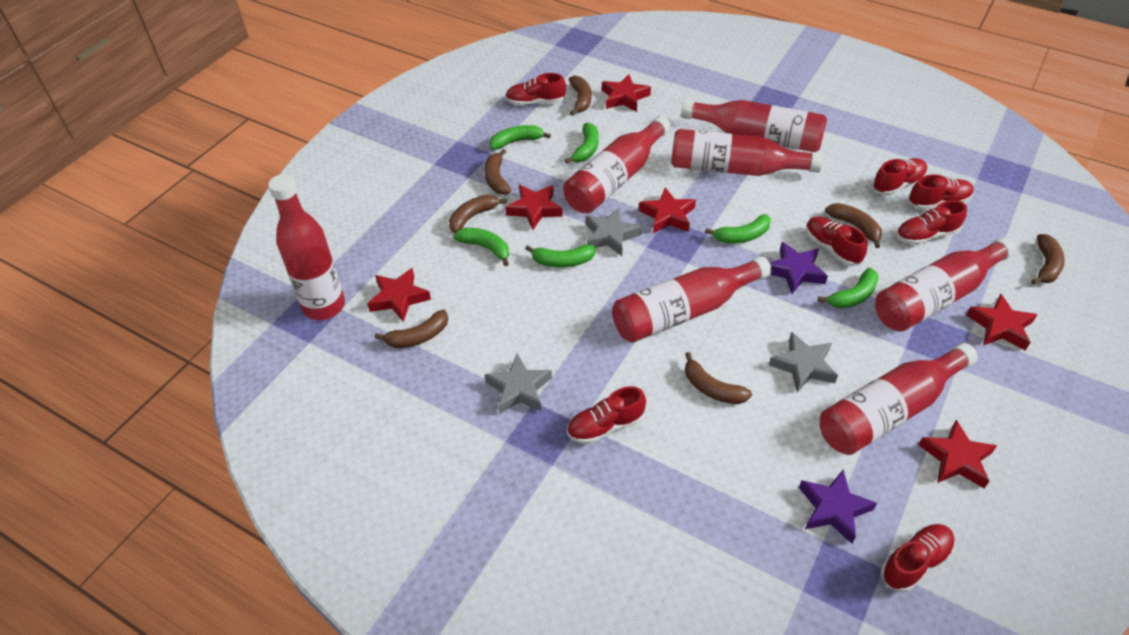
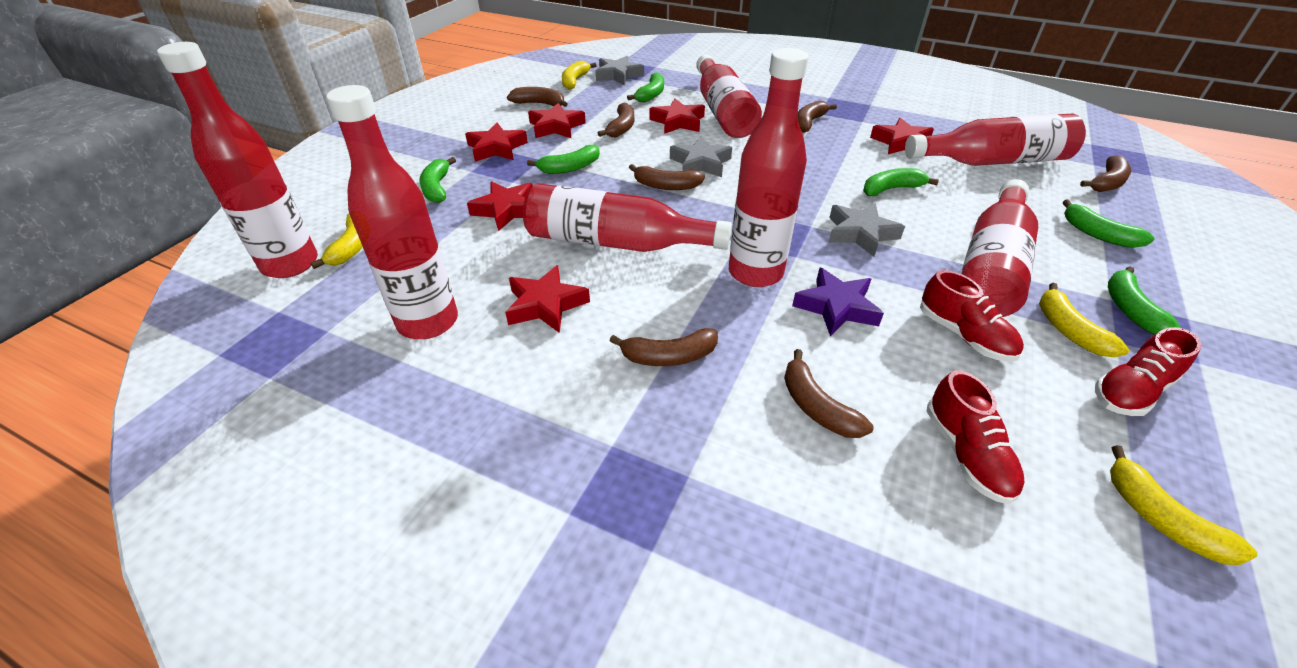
purple star: [770,242,828,294] [799,469,877,544] = 2 -> [792,268,884,336] = 1
red shoe: [505,73,566,105] [567,386,646,444] [806,216,867,266] [872,158,927,196] [881,524,955,592] [896,200,967,245] [909,175,974,210] = 7 -> [920,270,1024,362] [927,370,1025,504] [1095,327,1201,416] = 3
yellow banana: none = 0 -> [311,214,363,269] [562,61,597,90] [1039,283,1129,357] [1110,445,1257,565] = 4

